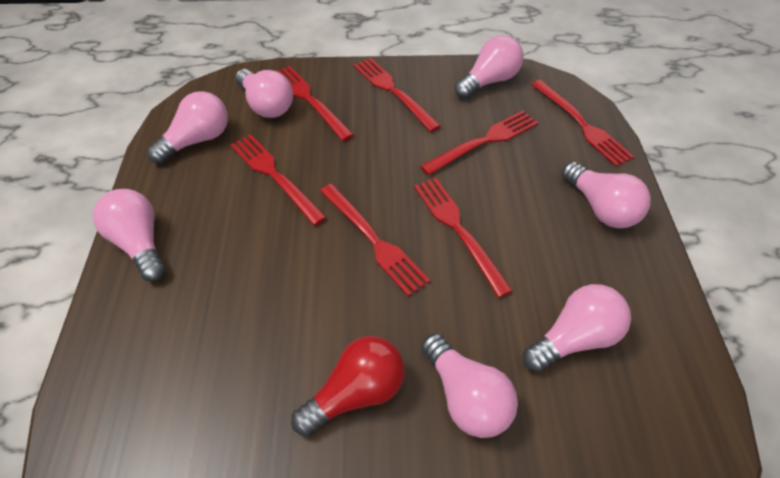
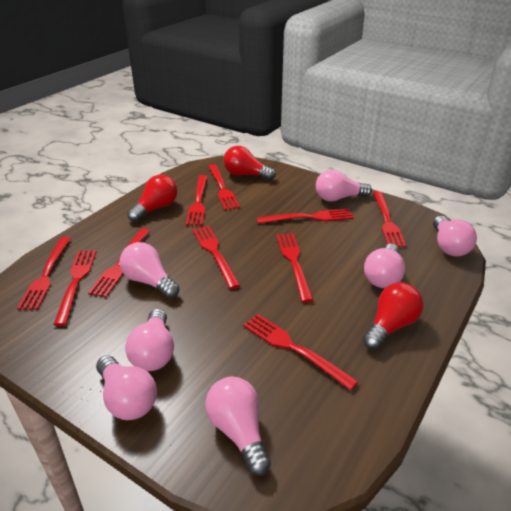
red fork: [230,134,327,226] [277,66,354,141] [320,184,430,296] [354,58,441,132] [414,178,513,298] [420,110,538,175] [531,80,634,167] = 7 -> [17,237,71,310] [53,250,97,326] [88,228,150,297] [186,175,208,225] [193,226,241,289] [208,164,240,210] [243,314,359,390] [257,209,354,224] [277,233,313,302] [373,191,406,247] = 10
red light bulb: [291,336,405,436] = 1 -> [127,175,177,222] [223,146,276,180] [363,282,424,350] = 3

